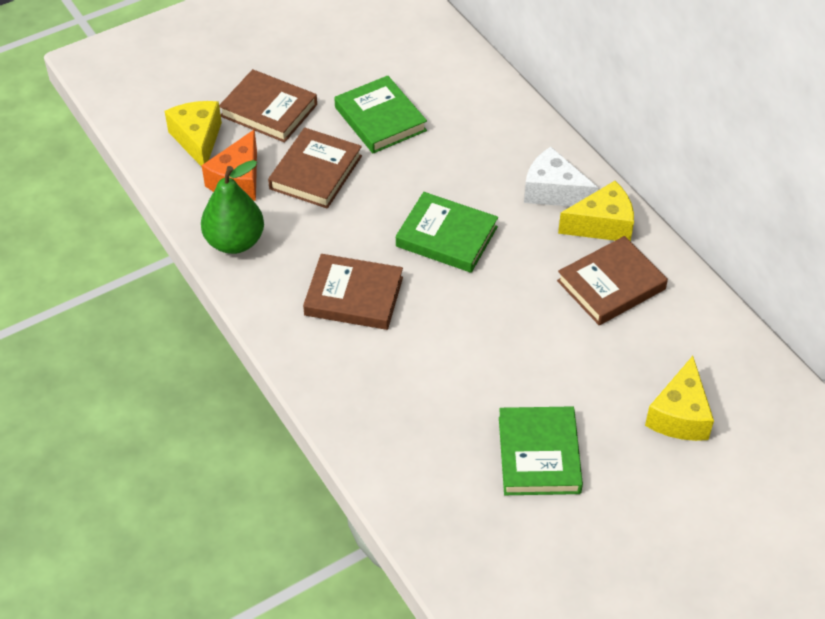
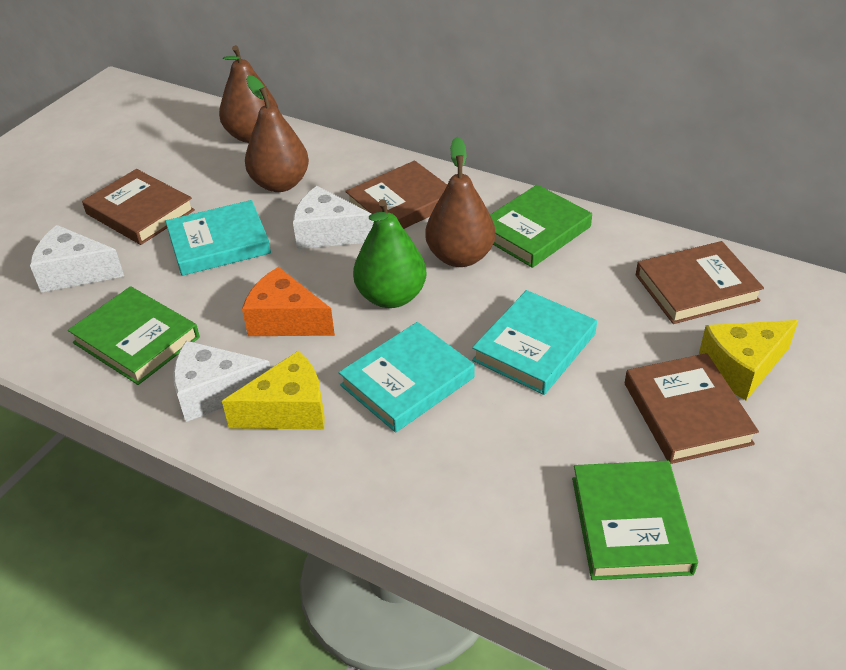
brown pear: none = 0 -> [219,45,279,143] [245,75,309,192] [425,137,496,267] = 3
turquoise book: none = 0 -> [165,200,271,276] [338,322,474,432] [472,290,597,395] = 3
white cheese: [524,147,598,206] = 1 -> [30,225,124,293] [173,341,271,422] [293,186,374,249] = 3
yellow cheese: [165,101,222,167] [558,181,634,242] [645,356,714,441] = 3 -> [222,351,325,429] [699,320,798,400] = 2

